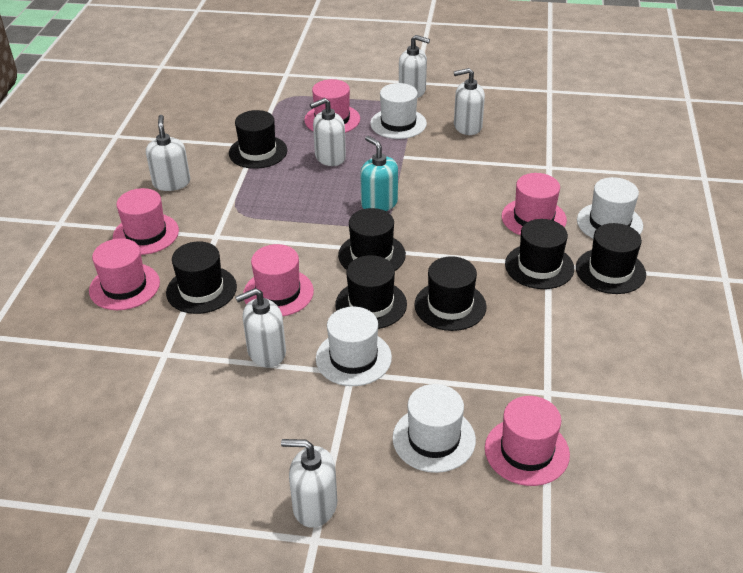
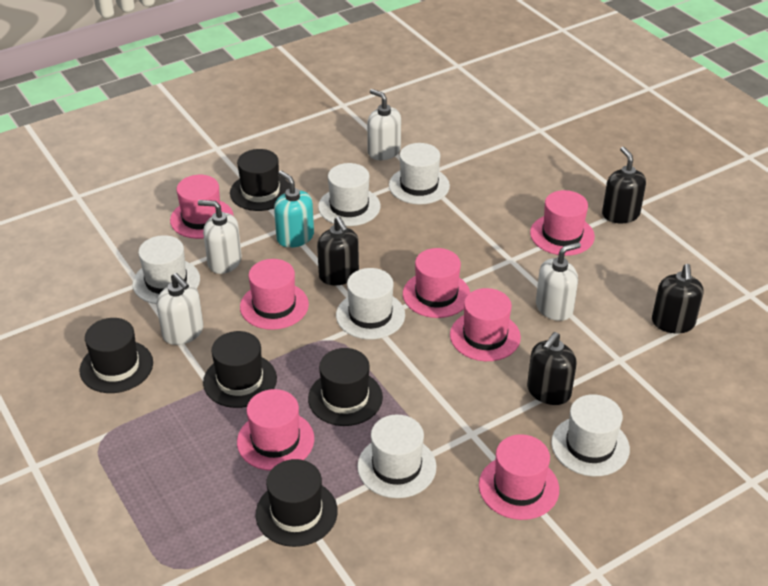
black hat: [166,241,237,314] [229,110,287,169] [335,255,407,329] [338,208,406,271] [414,256,487,331] [505,219,574,289] [576,223,646,294] = 7 -> [80,318,153,393] [203,331,277,408] [230,149,289,211] [256,459,338,547] [308,348,383,426] = 5
black soap dispenser: none = 0 -> [317,216,359,285] [527,332,577,405] [602,147,646,223] [652,264,703,333] = 4
pink hat: [89,238,160,310] [113,188,179,255] [243,244,314,316] [304,79,360,133] [485,396,570,486] [502,173,567,235] = 6 -> [170,175,234,239] [237,389,314,471] [240,259,309,330] [403,248,470,318] [450,288,521,361] [479,434,559,520] [530,190,595,256] = 7
white hat: [316,306,392,386] [370,83,427,139] [392,384,476,473] [577,177,643,238] = 4 -> [132,235,200,304] [318,163,381,226] [336,268,405,339] [357,415,436,498] [389,143,450,204] [551,394,630,476] = 6
white soap dispenser: [146,115,190,191] [235,288,286,367] [281,439,337,528] [310,98,346,166] [399,35,430,98] [454,68,485,135] = 6 -> [156,273,203,345] [198,200,242,274] [367,89,401,160] [536,242,581,321] = 4

